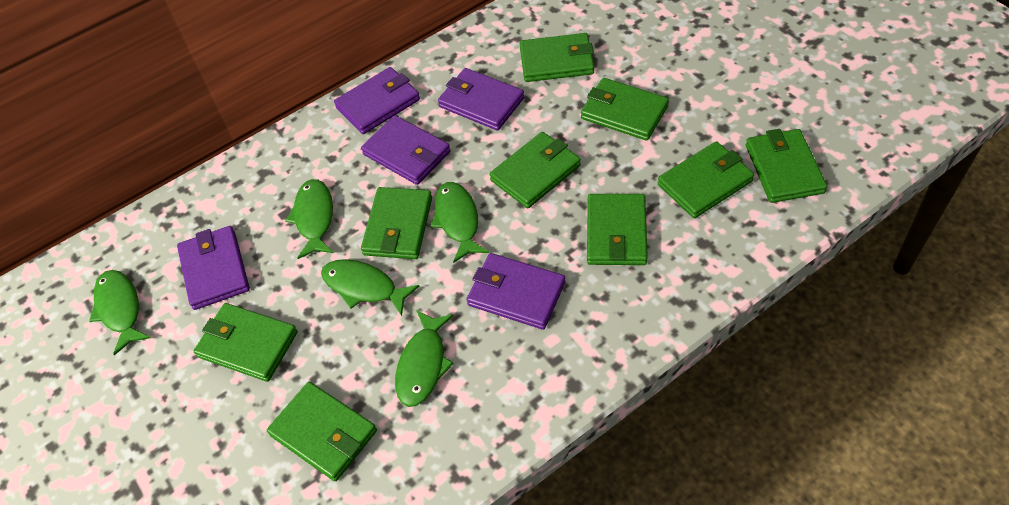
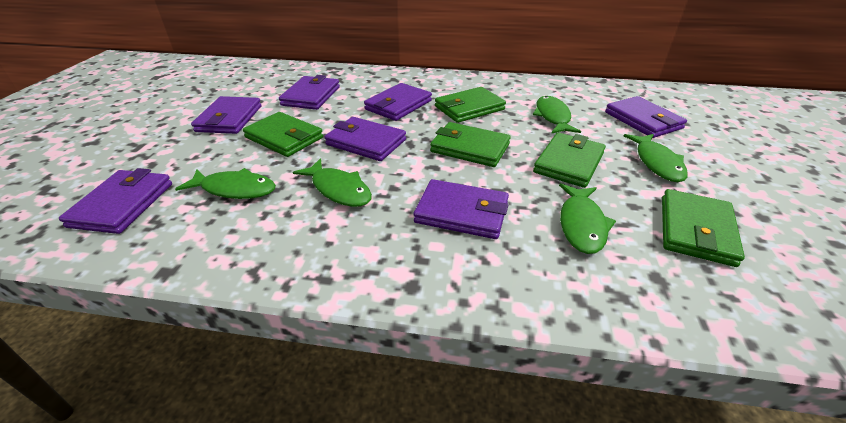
green wallet: [194,303,298,382] [267,382,377,481] [361,187,432,259] [490,132,581,208] [520,33,594,82] [581,78,669,141] [587,194,648,265] [658,141,754,218] [746,129,827,203] = 9 -> [243,112,323,157] [430,122,511,167] [435,87,506,123] [533,132,606,188] [662,189,745,267] = 5
purple wallet: [177,226,250,310] [334,67,420,134] [361,115,451,185] [438,68,524,131] [466,253,565,330] = 5 -> [59,168,172,234] [191,96,261,134] [279,75,340,110] [325,117,406,161] [364,83,432,121] [414,179,509,239] [605,96,687,138] = 7

